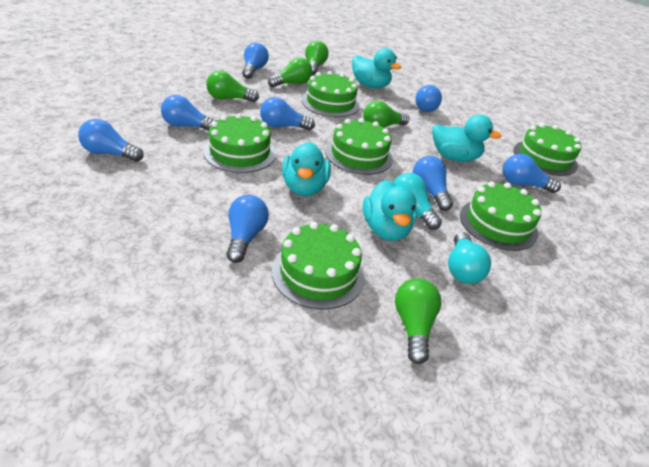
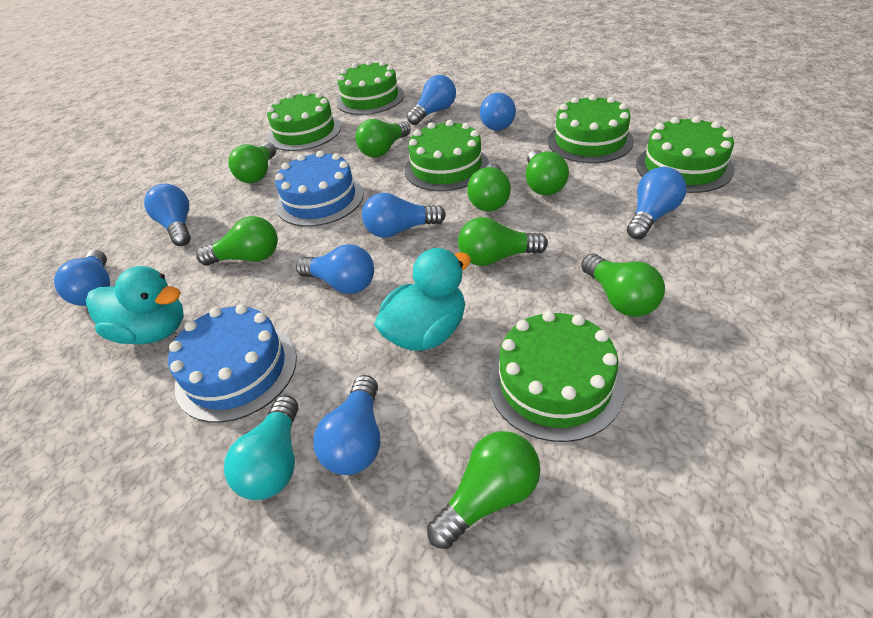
blue cake: none = 0 -> [168,304,297,422] [275,151,364,227] = 2
green light bulb: [206,71,259,102] [268,58,312,87] [305,41,329,75] [363,101,409,128] [395,278,441,364] = 5 -> [196,216,278,266] [228,142,276,183] [355,119,411,157] [427,431,540,549] [458,217,548,266] [467,163,511,212] [525,150,569,195] [581,254,665,317] = 8
turquoise duck: [282,142,331,196] [352,48,401,88] [363,180,417,241] [432,115,501,162] = 4 -> [86,266,184,344] [374,248,471,351] = 2
turquoise light bulb: [393,173,442,230] [448,232,491,284] = 2 -> [224,395,298,500] = 1

